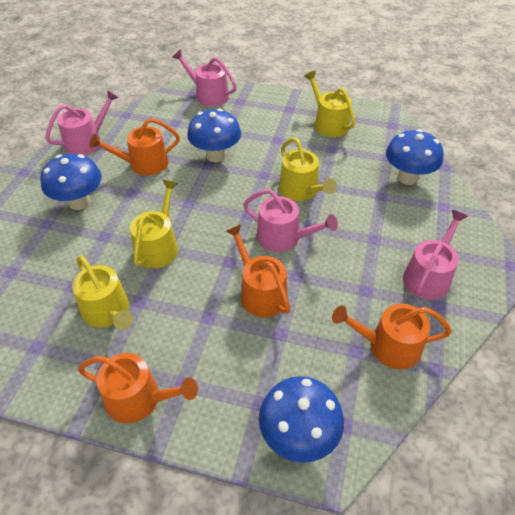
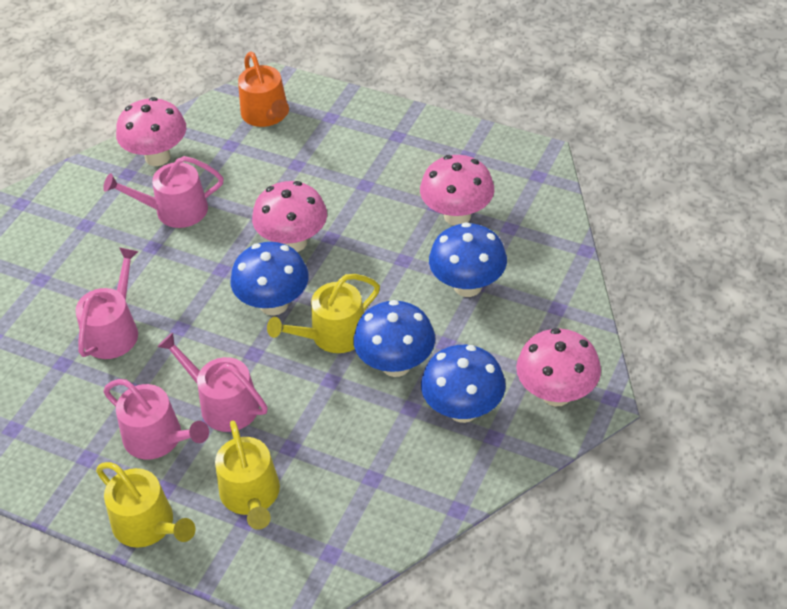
orange watering can: [78,353,198,423] [89,118,180,175] [226,224,290,317] [332,304,452,370] = 4 -> [238,51,289,127] = 1
pink mushroom: none = 0 -> [116,97,186,166] [252,181,327,252] [420,155,494,226] [516,328,601,407] = 4
yellow watering can: [72,256,133,330] [130,180,178,268] [279,138,337,201] [304,71,355,137] = 4 -> [96,462,195,548] [215,421,280,530] [267,274,380,353] = 3

